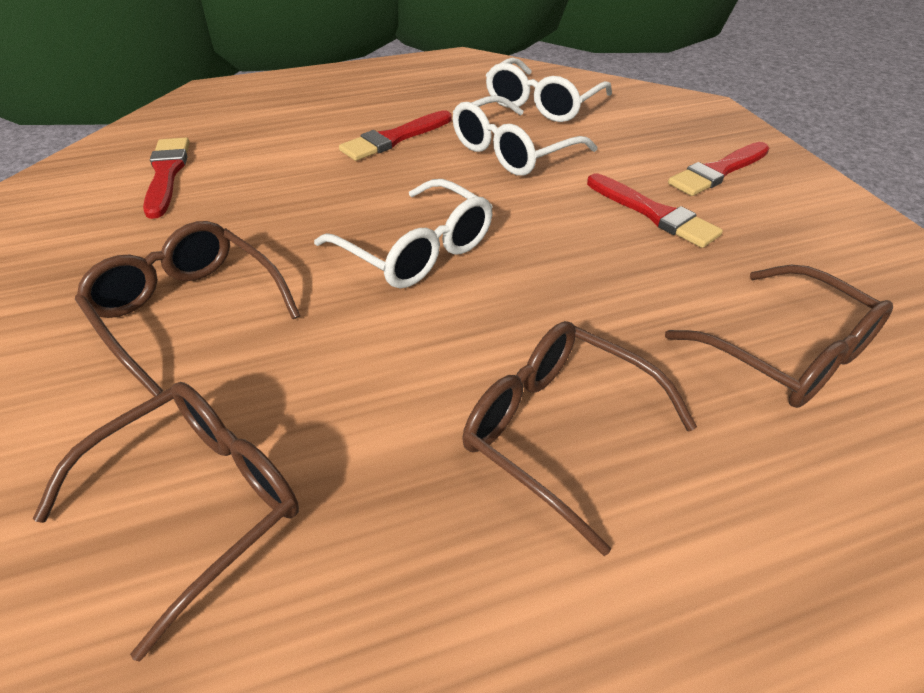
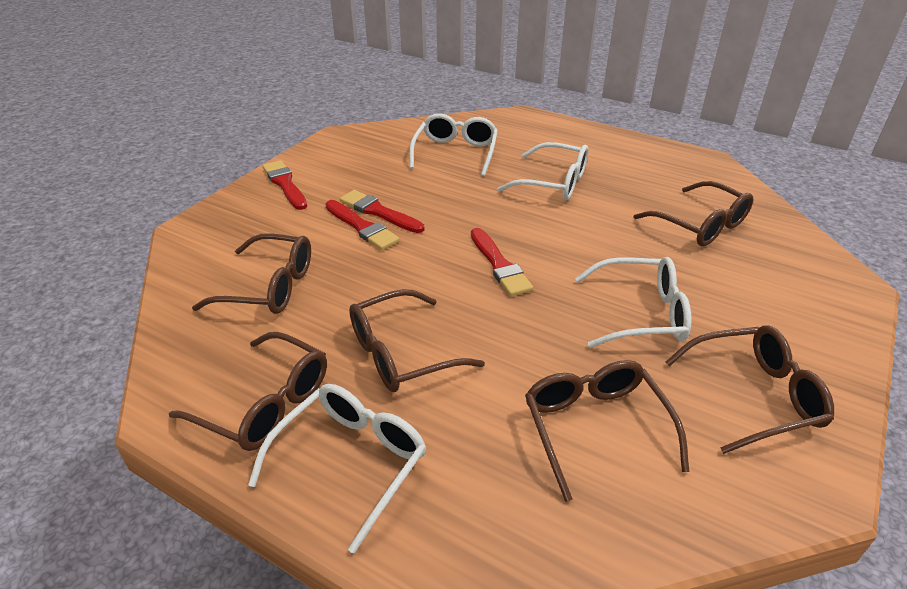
brown glasses: [33,382,299,662] [75,221,300,397] [462,321,697,556] [665,265,893,408] = 4 -> [169,332,327,451] [192,233,311,314] [349,289,485,392] [525,360,689,502] [634,181,753,246] [665,325,834,454] = 6
white glasses: [314,179,493,288] [453,95,597,176] [486,58,612,122] = 3 -> [248,384,427,553] [409,113,498,176] [497,142,588,200] [575,257,692,348] = 4

